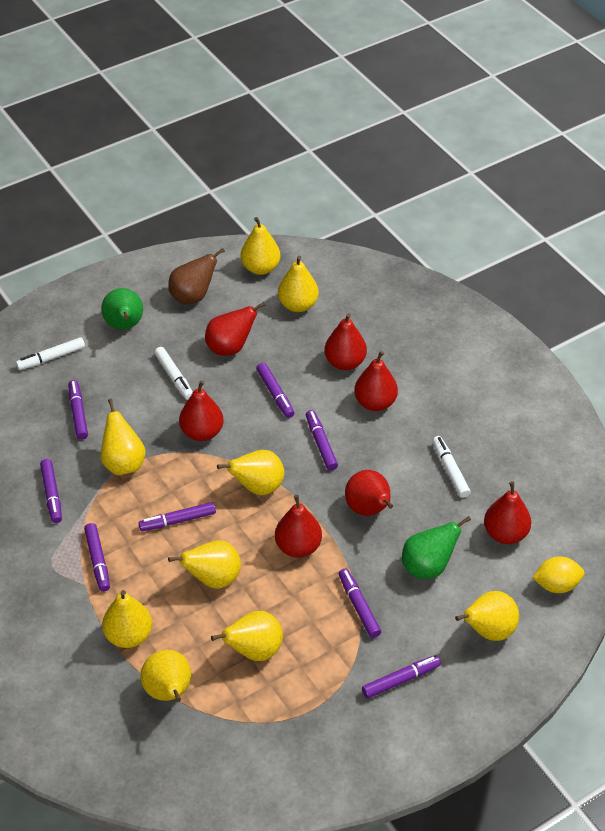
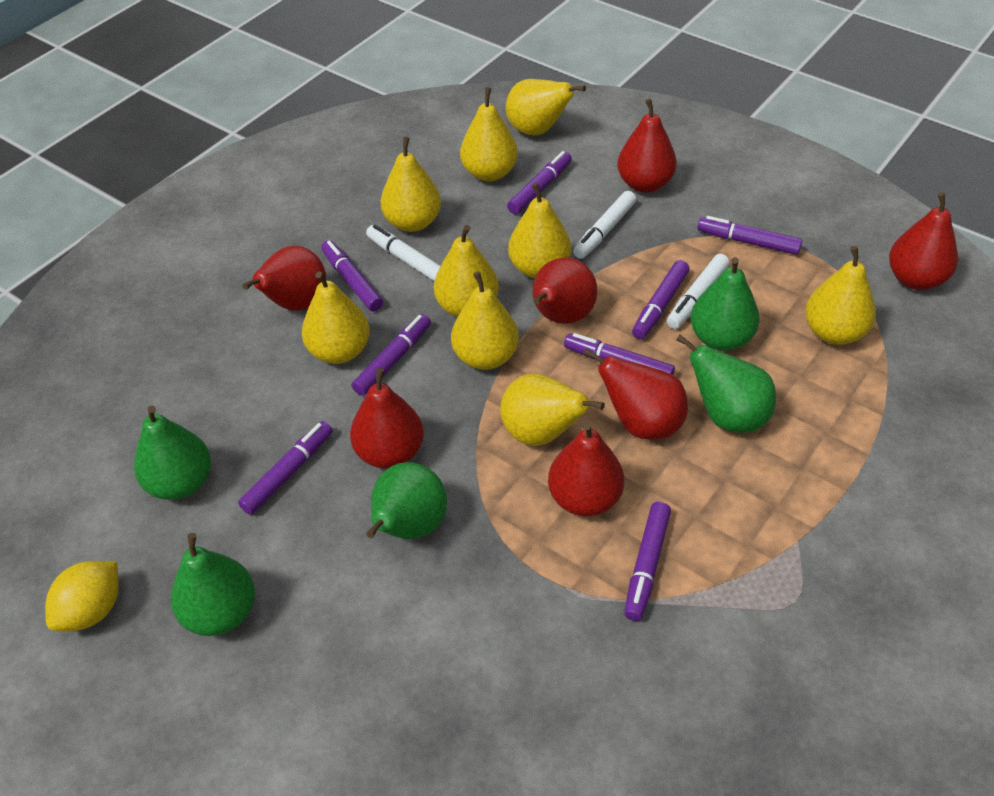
brown pear: [168,248,225,304] = 1 -> none = 0
green pear: [101,288,143,330] [402,516,471,579] = 2 -> [134,406,211,500] [171,533,255,636] [366,462,447,539] [676,335,776,433] [691,257,760,351] = 5

